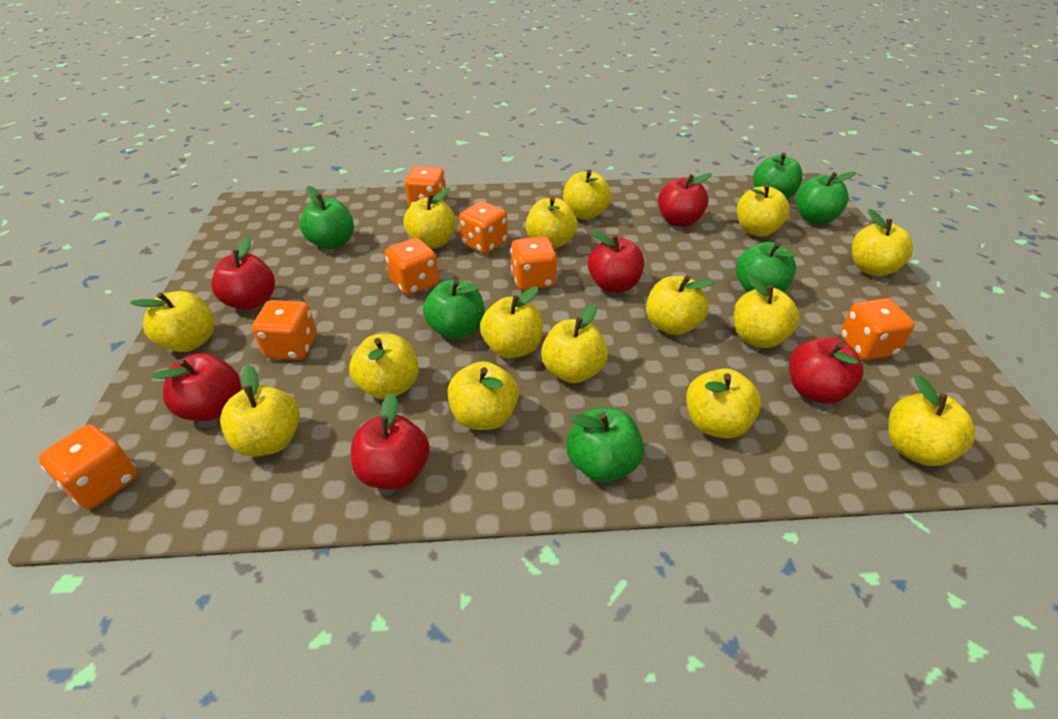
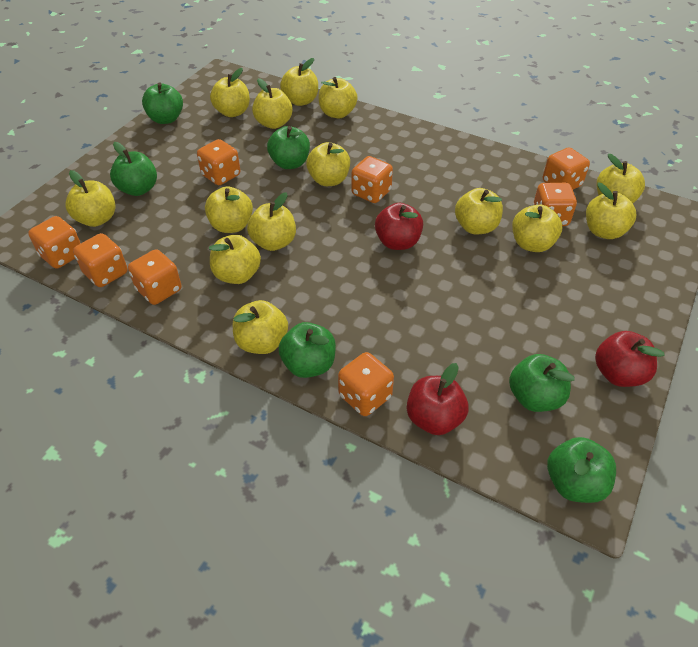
orange dice: [39,424,137,509] [252,300,317,360] [385,238,439,295] [405,166,447,207] [459,201,508,254] [510,236,557,290] [840,298,915,360] = 7 -> [28,216,81,269] [73,233,128,287] [128,249,182,305] [197,139,240,185] [338,352,394,416] [351,156,393,203] [532,183,577,226] [543,147,590,189] = 8
red apple: [152,353,241,421] [211,236,275,310] [351,393,429,490] [588,231,644,293] [658,173,712,227] [789,337,863,404] = 6 -> [375,203,423,250] [407,363,468,435] [595,331,665,387] = 3
yellow apple: [130,291,214,352] [220,365,300,457] [349,334,419,399] [404,188,455,249] [448,361,519,430] [480,286,543,358] [526,197,577,249] [541,304,608,383] [563,170,612,220] [646,276,714,335] [686,368,761,438] [734,274,799,348] [737,184,790,236] [852,209,913,277] [888,375,975,466] = 15 -> [66,170,116,227] [205,186,253,233] [209,235,261,284] [210,68,250,117] [233,300,288,354] [247,192,296,251] [252,78,293,129] [280,58,318,106] [306,142,350,186] [319,77,358,118] [455,188,503,234] [512,205,562,252] [586,183,636,239] [597,154,645,203] = 14

